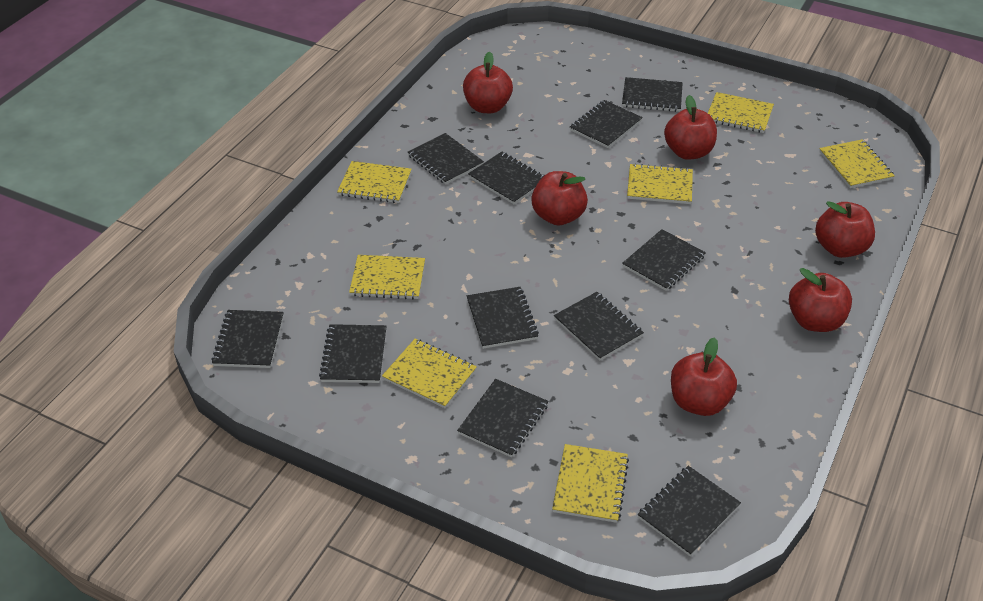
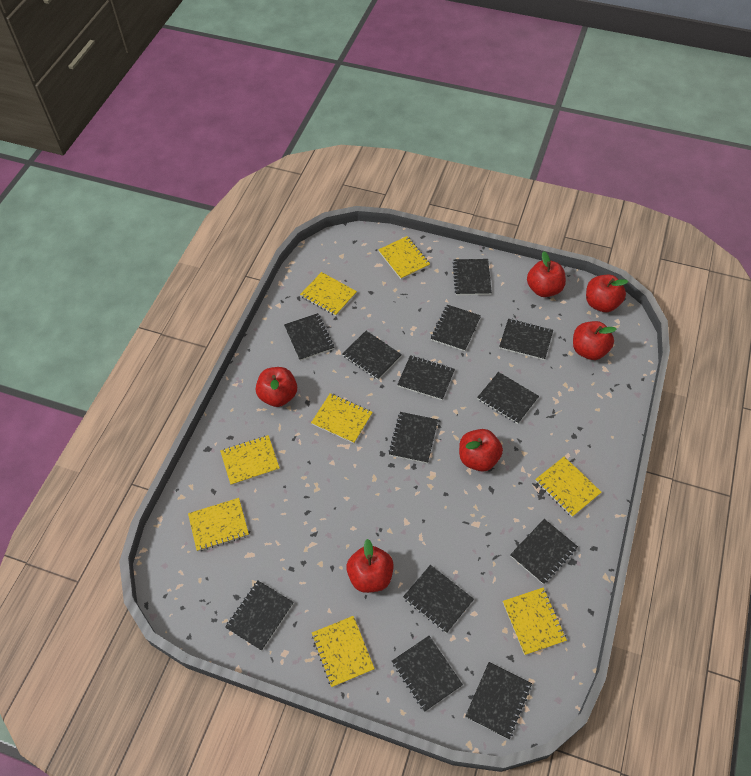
black notebook: [211,310,284,368] [319,324,387,383] [408,133,484,184] [457,379,549,457] [467,287,539,349] [468,152,545,204] [554,292,644,361] [570,100,643,148] [622,77,683,112] [622,229,706,291] [638,466,741,556] = 11 -> [225,581,294,651] [284,313,334,361] [342,331,402,380] [388,412,438,464] [392,636,463,712] [397,355,455,400] [403,565,474,633] [431,305,481,352] [453,259,492,295] [465,662,532,739] [477,372,539,424] [499,319,553,360] [510,519,578,584] = 13
yellow notebook: [337,161,412,203] [349,255,425,299] [382,339,477,408] [552,444,629,523] [627,163,693,204] [708,92,774,133] [819,139,895,188] = 7 -> [188,498,249,551] [220,435,280,485] [300,272,357,316] [311,393,373,443] [312,616,375,687] [378,236,430,279] [503,588,567,655] [535,457,602,517] = 8

